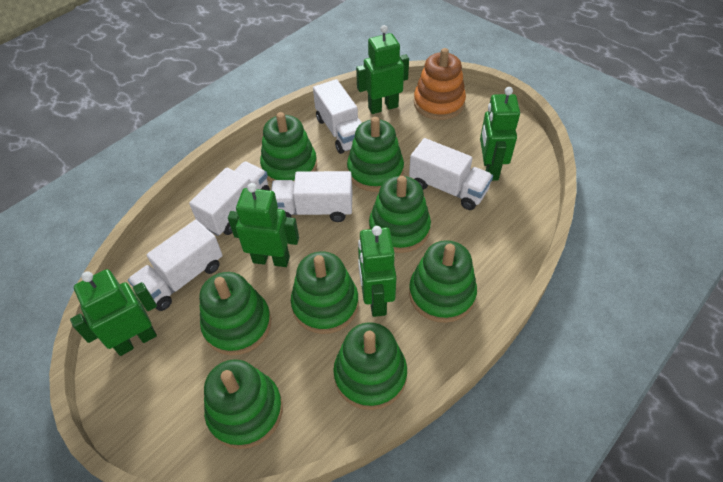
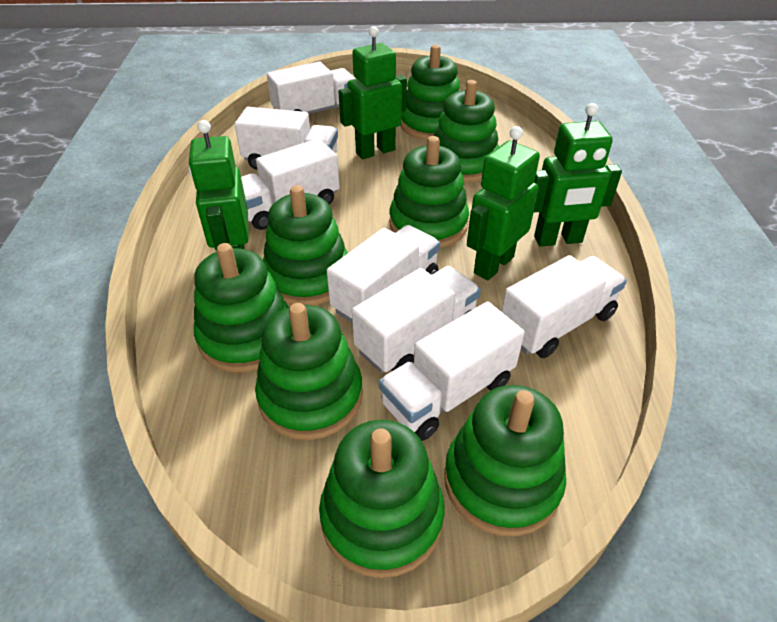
green robot: [70,269,157,356] [228,183,299,267] [356,25,409,114] [358,226,396,317] [480,87,520,181] = 5 -> [188,120,248,250] [338,26,407,159] [467,126,540,280] [534,103,622,247] = 4
orange stacking toy: [414,48,466,120] = 1 -> none = 0
white truck: [128,220,223,311] [189,161,270,236] [271,171,353,222] [313,79,362,154] [409,138,493,210] = 5 -> [235,107,338,170] [241,138,340,230] [267,61,355,114] [327,225,440,323] [352,266,481,373] [379,301,525,441] [501,255,627,358] = 7

